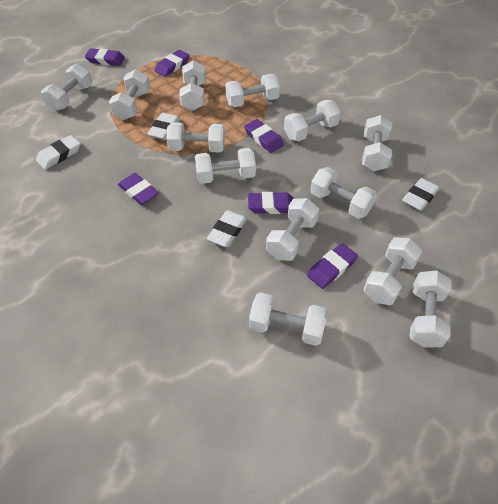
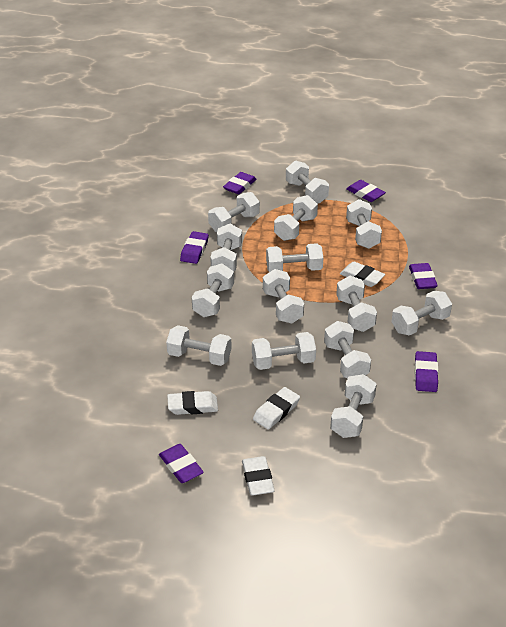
white dumbbell: [41,63,92,111] [109,69,150,120] [166,122,225,152] [179,60,206,111] [195,148,256,184] [225,74,280,107] [249,292,328,346] [266,198,319,261] [284,100,341,141] [310,167,377,219] [362,115,392,171] [363,237,422,305] [409,270,451,348] = 13 -> [166,325,232,366] [192,263,234,317] [208,192,260,232] [210,224,242,271] [252,332,316,370] [263,269,304,324] [266,243,323,272] [274,195,318,241] [286,160,329,204] [324,321,371,378] [330,374,377,438] [336,276,377,332] [346,199,382,249] [391,291,452,336] = 14

